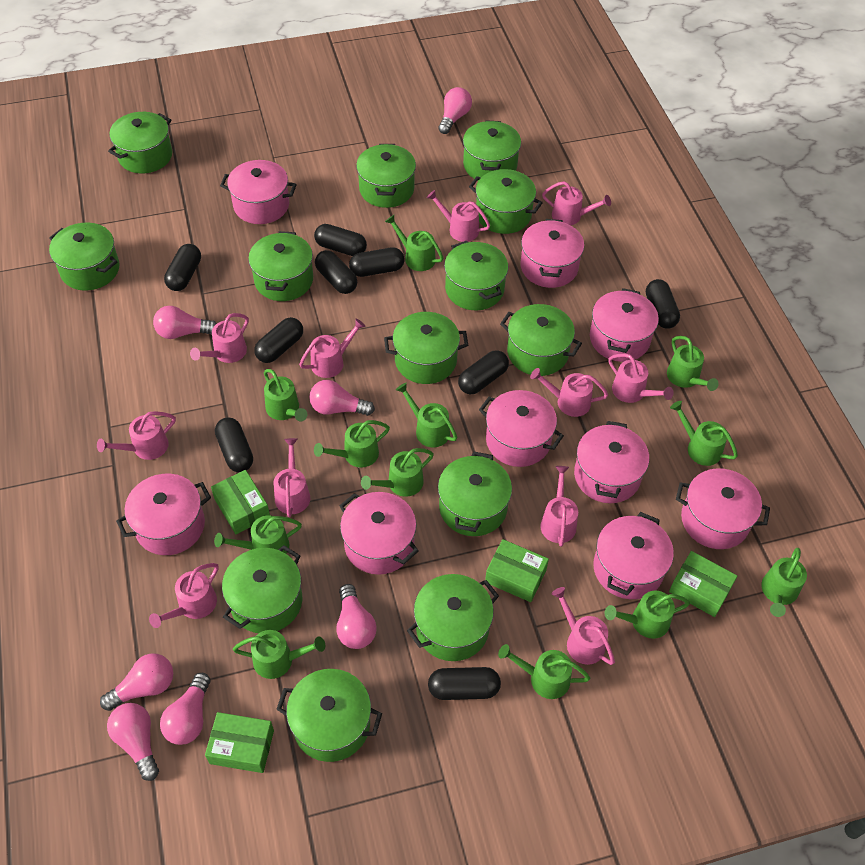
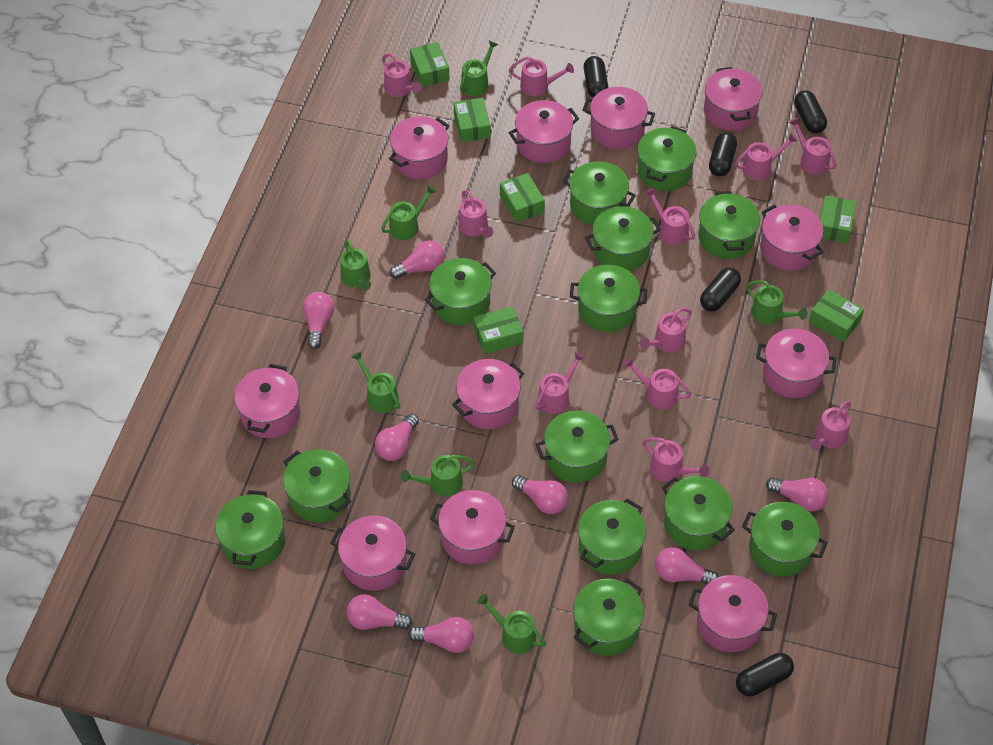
black capsule: [164,244,201,291] [215,417,253,472] [254,317,303,363] [314,224,367,256] [315,250,357,294] [349,248,405,277] [428,667,501,700] [458,350,509,394] [646,279,680,329] = 9 -> [584,56,608,98] [700,267,741,311] [709,132,737,177] [736,653,794,696] [794,90,827,134] = 5
green box: [205,712,274,773] [211,470,270,534] [485,539,549,602] [669,551,737,617] = 4 -> [410,42,450,87] [454,98,491,143] [473,306,523,354] [500,173,545,223] [809,289,864,342] [820,195,856,244] = 6
green watering can: [214,515,302,554] [233,630,325,679] [264,369,307,422] [314,420,390,467] [361,448,434,497] [385,215,443,271] [396,383,457,447] [498,644,590,699] [605,590,690,639] [667,336,719,391] [670,401,738,466] [761,548,807,617] = 12 -> [340,240,371,291] [351,351,400,413] [381,185,437,240] [401,455,475,496] [460,41,498,96] [477,594,546,654] [746,280,808,325] = 7
pink light bulb: [100,653,173,711] [107,703,159,781] [153,306,216,339] [160,673,210,745] [309,380,375,416] [336,584,377,649] [438,87,472,134] = 7 -> [303,292,334,349] [346,594,413,630] [375,414,419,461] [390,240,445,279] [408,617,474,653] [512,475,568,514] [655,547,718,584] [766,477,829,512] = 8
pink pot: [116,474,211,555] [220,160,297,224] [339,492,419,575] [479,390,564,467] [520,219,584,288] [574,421,649,503] [590,288,659,362] [593,512,674,599] [676,468,770,549] = 9 -> [234,364,301,438] [331,515,415,591] [389,116,449,179] [430,490,515,564] [452,359,524,429] [509,100,579,163] [582,87,655,149] [689,575,777,652] [704,67,763,131] [756,329,837,398] [760,205,823,271] = 11

